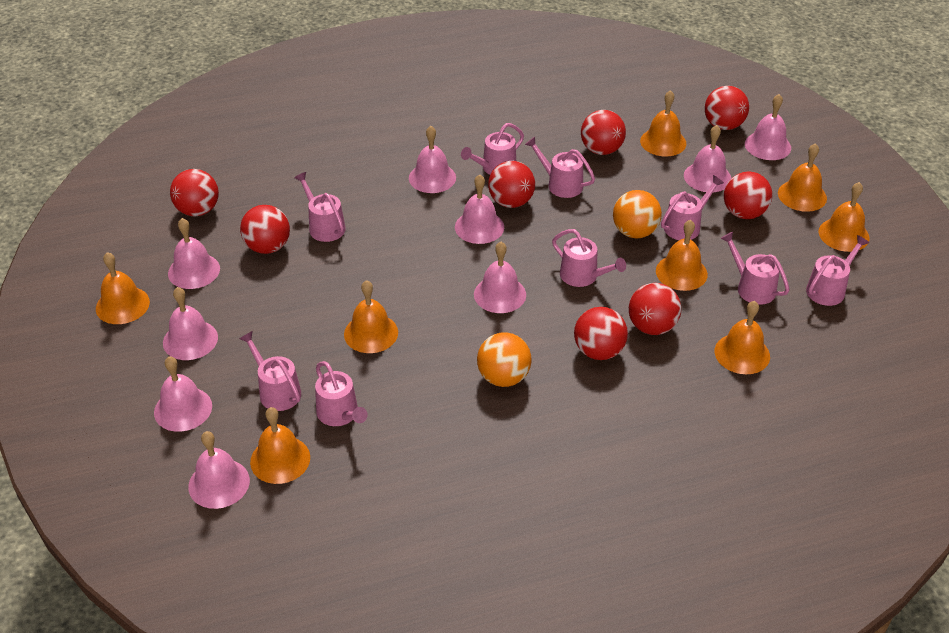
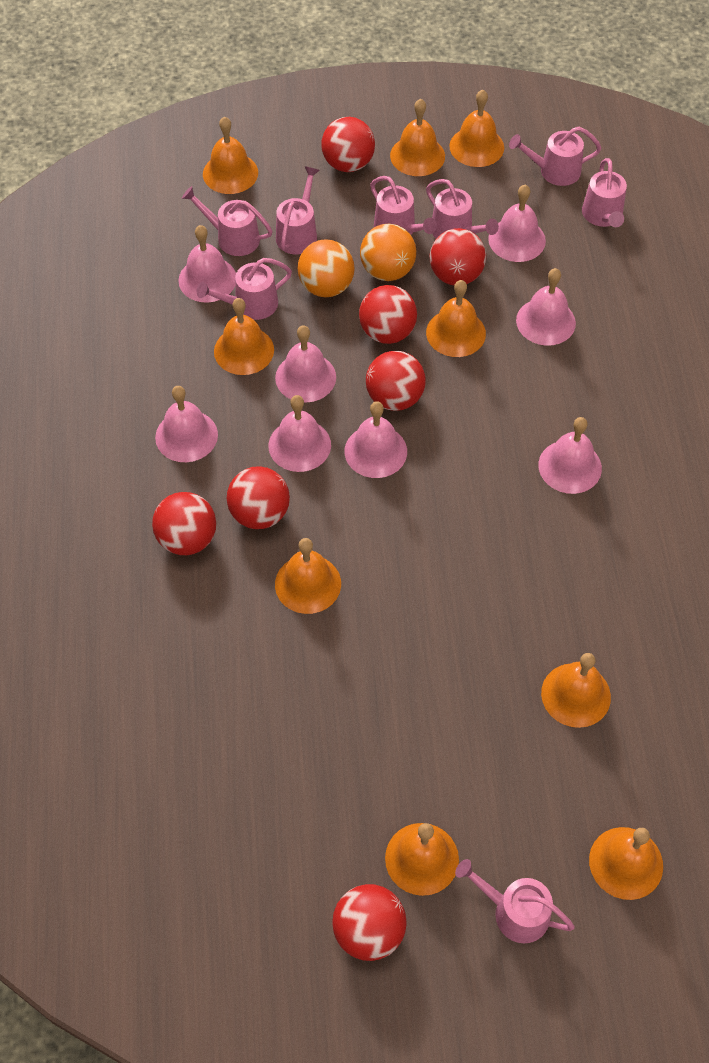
orange bell: [96,252,150,324] [250,407,310,484] [344,280,398,353] [640,90,686,157] [656,220,708,291] [715,301,770,374] [778,143,827,212] [819,182,870,252] = 8 -> [203,116,258,194] [214,298,274,375] [275,538,341,614] [385,823,459,896] [390,99,445,176] [426,280,486,357] [449,90,504,167] [541,653,611,728] [589,827,663,900] = 9
pink bell: [154,356,212,432] [163,287,218,360] [168,218,220,289] [188,431,250,509] [409,126,456,193] [455,175,504,244] [474,242,526,313] [684,125,731,192] [745,94,791,160] = 9 -> [155,386,218,462] [178,225,236,303] [268,395,331,472] [275,325,336,403] [344,401,407,478] [488,185,546,262] [516,268,576,346] [538,417,602,494] = 8
pink watering can: [239,331,301,411] [294,172,345,242] [315,361,368,426] [461,123,524,175] [525,137,595,198] [552,229,626,287] [661,175,724,240] [720,232,790,305] [806,235,869,306] = 9 -> [182,186,273,256] [197,258,292,320] [276,166,320,254] [370,176,437,235] [426,179,499,238] [455,859,575,944] [509,127,601,186] [582,158,627,227] = 8
red ball: [170,169,219,216] [240,205,290,254] [488,161,535,208] [574,307,628,360] [581,110,626,155] [629,283,681,335] [705,86,749,130] [724,171,772,219] = 8 -> [152,492,216,555] [227,466,290,529] [321,117,375,172] [332,884,407,961] [359,285,417,344] [366,351,426,411] [430,228,486,285] = 7

